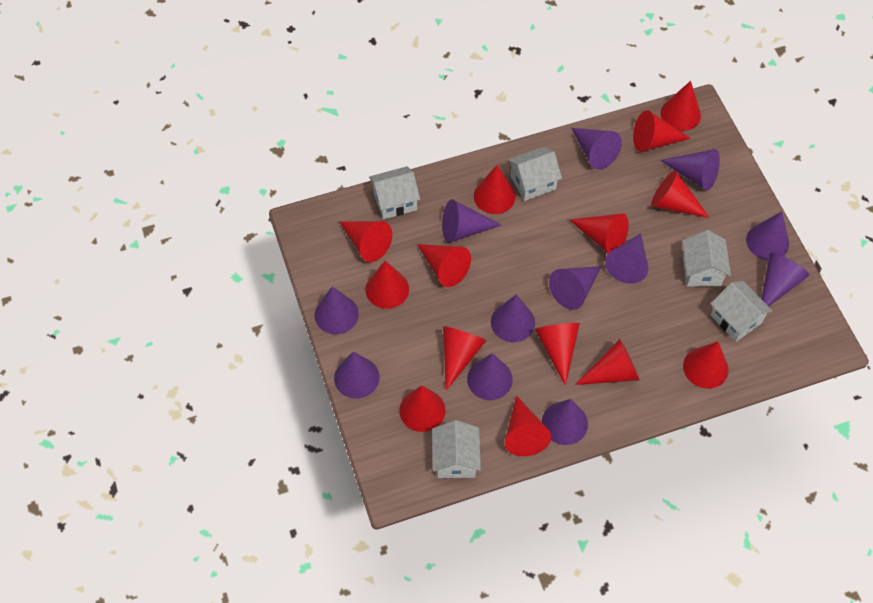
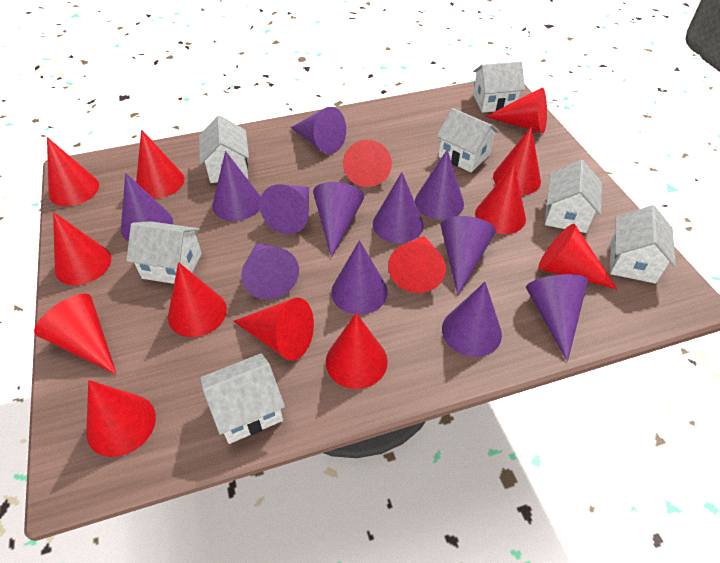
white house: [369,166,420,219] [432,420,481,478] [508,147,562,201] [683,230,731,287] [711,281,773,342] = 5 -> [126,221,202,284] [199,115,249,183] [200,353,285,444] [437,108,499,172] [473,61,525,113] [545,160,602,233] [610,205,676,283] = 7

